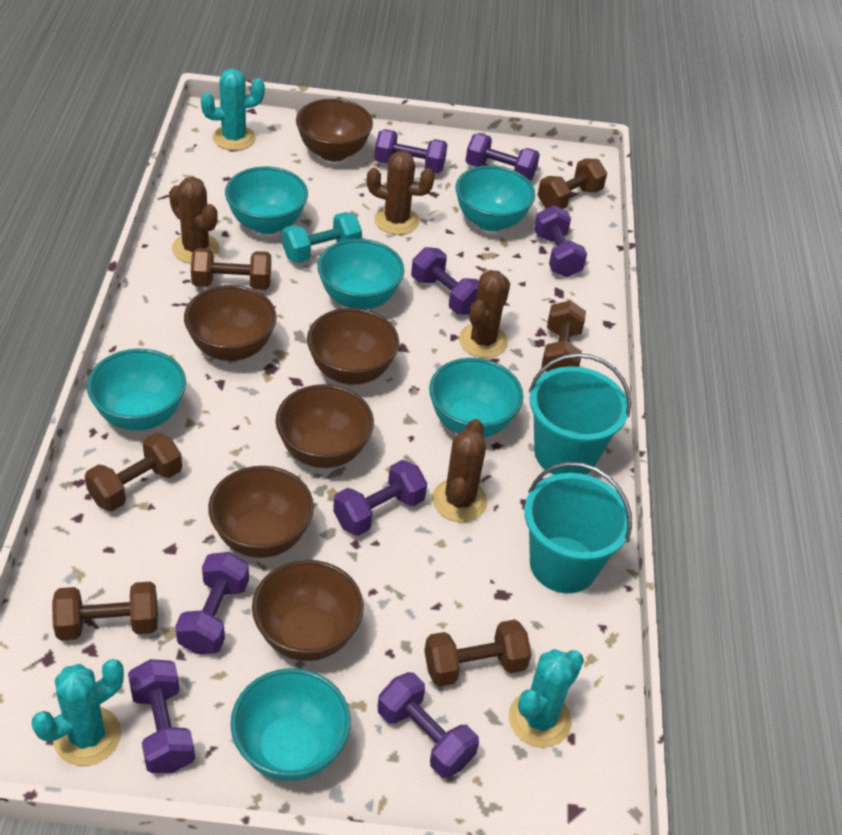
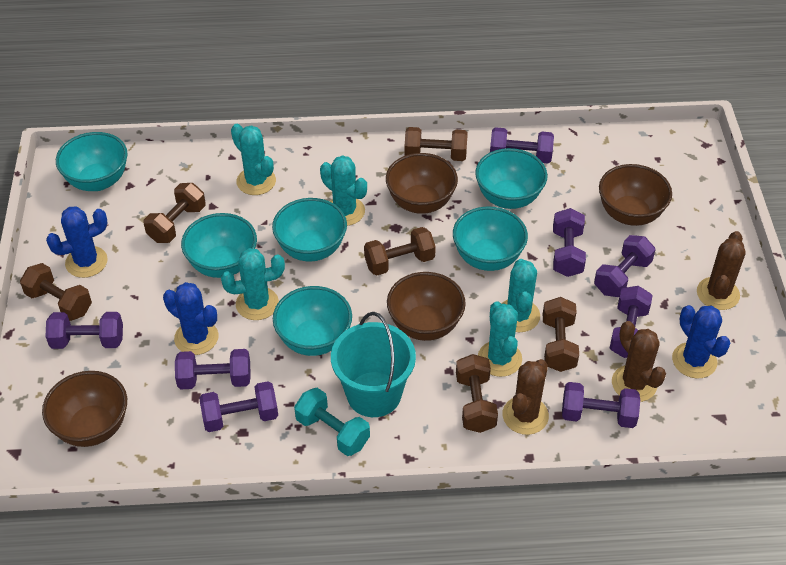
blue cactus: none = 0 -> [46,206,108,278] [163,282,218,355] [672,305,730,379] = 3
brown bowl: [184,285,277,361] [208,466,314,558] [252,560,364,661] [276,384,374,468] [296,99,373,162] [307,308,399,385] = 6 -> [42,371,127,447] [386,153,458,214] [387,272,466,341] [599,164,672,226] = 4
brown cactus: [169,177,220,264] [367,151,435,235] [432,419,487,522] [459,270,510,358] = 4 -> [502,359,549,435] [612,321,666,402] [697,231,746,310] = 3
turquoise bucket: [524,462,632,593] [529,353,631,475] = 2 -> [331,312,416,417] = 1
turquoise cactus: [32,659,124,766] [201,69,265,151] [509,649,584,748] = 3 -> [221,248,285,320] [231,124,276,195] [320,155,367,226] [478,301,522,377] [502,259,540,332] = 5

